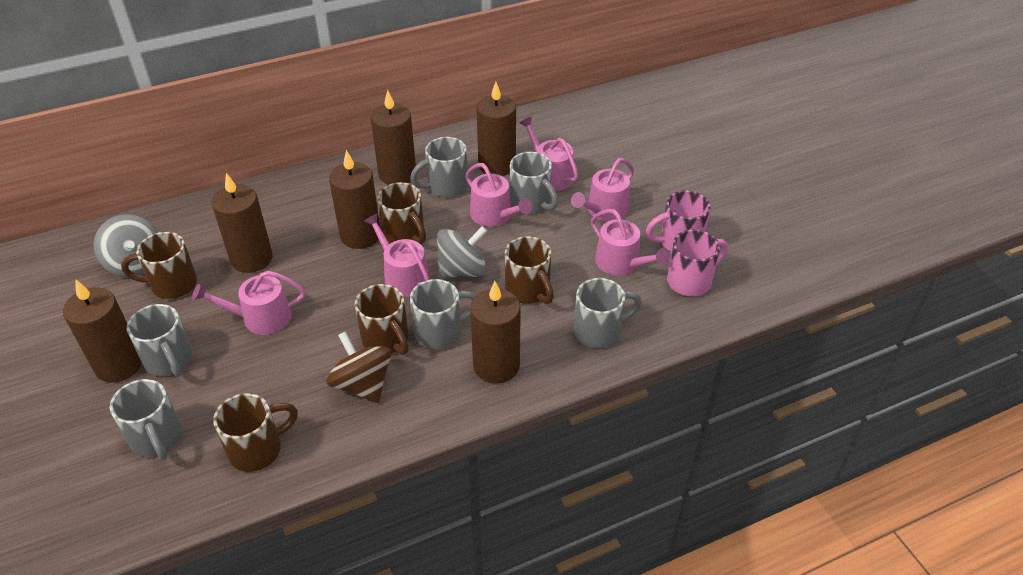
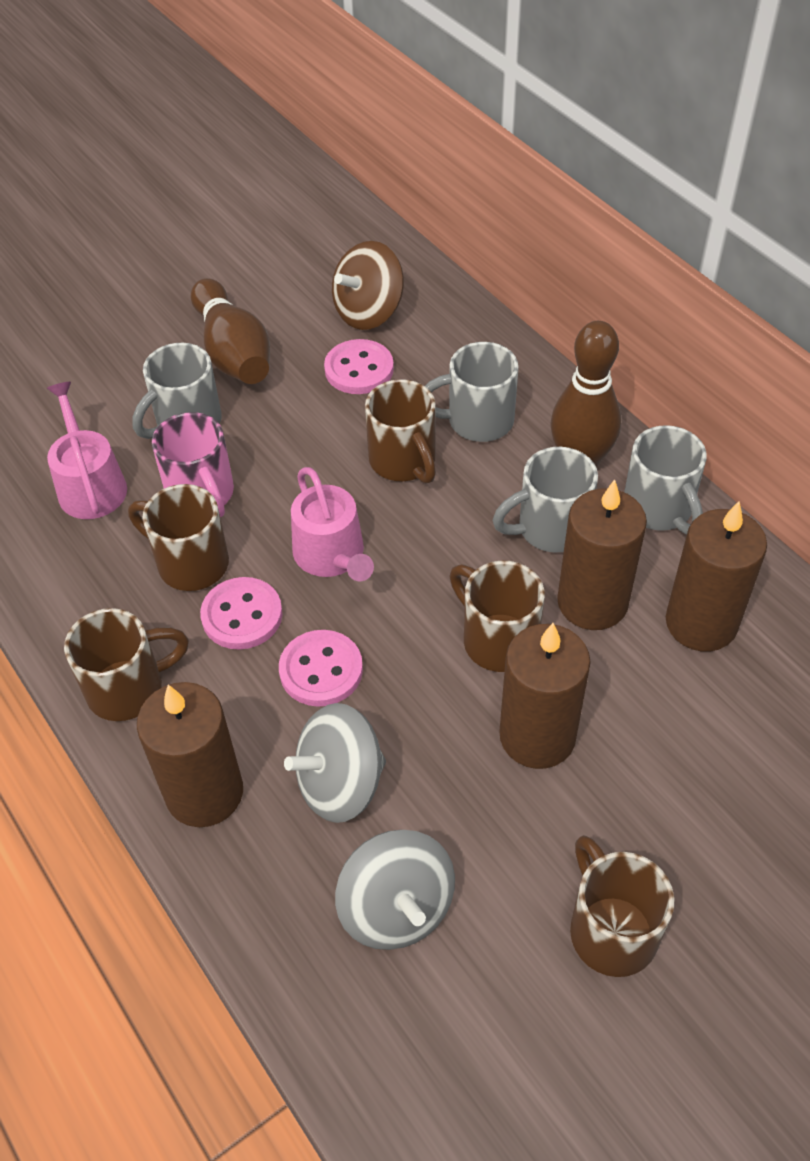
brown bowling pin: none = 0 -> [191,278,270,384] [550,321,621,467] = 2
brown candle: [63,280,142,382] [212,173,273,273] [329,150,380,249] [371,90,416,185] [470,281,521,384] [476,82,516,176] = 6 -> [137,682,243,827] [500,623,591,769] [557,479,647,630] [666,501,767,652] = 4
grey mug: [110,379,182,460] [127,304,193,377] [410,137,468,197] [410,279,476,350] [510,152,558,213] [574,278,642,348] = 6 -> [132,343,222,439] [425,342,519,442] [493,447,598,553] [624,425,707,535] = 4
pink button: none = 0 -> [200,577,283,649] [279,630,363,707] [324,339,394,394] = 3
pink mug: [646,190,711,252] [667,229,728,296] = 2 -> [152,412,234,517] = 1
pink watering can: [192,271,305,335] [364,213,430,297] [466,163,532,227] [519,117,579,191] [571,158,634,221] [591,209,670,276] = 6 -> [47,382,127,519] [291,467,374,581] = 2

